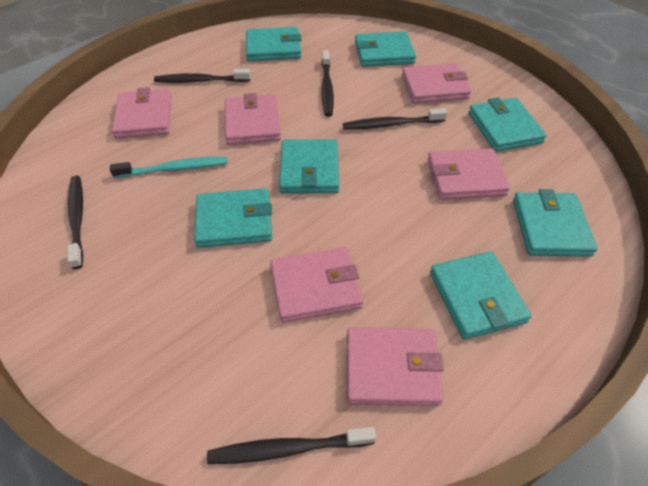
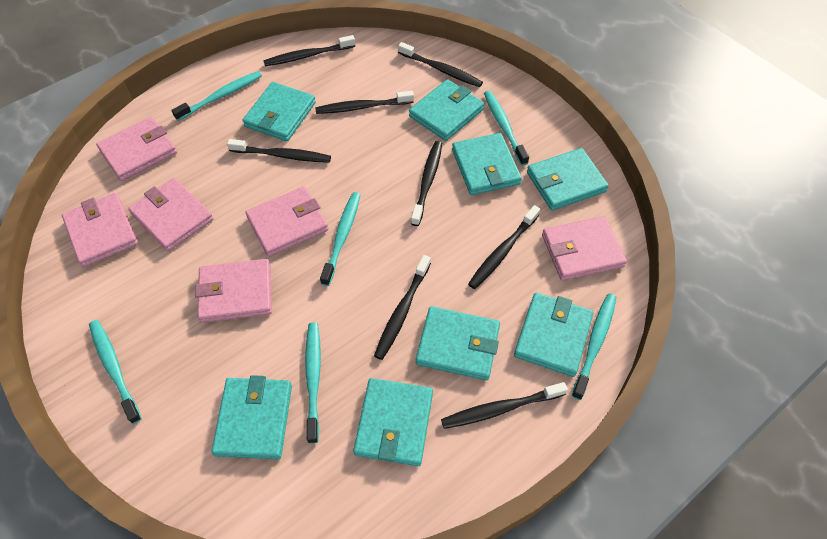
black toothbrush: [68,176,83,269] [154,69,251,83] [207,427,376,464] [321,50,334,117] [343,108,447,130] = 5 -> [227,139,331,163] [263,35,355,66] [315,91,414,114] [374,255,431,360] [398,42,483,87] [411,141,442,226] [441,382,568,429] [468,205,540,289] = 8
turquoise toothbrush: [110,157,228,178] = 1 -> [89,320,142,424] [171,71,262,121] [305,322,321,444] [320,192,360,286] [484,91,529,166] [572,294,616,400] = 6
turquoise wallet: [194,188,272,248] [246,27,302,61] [279,139,339,194] [355,31,416,67] [430,251,531,340] [469,97,547,152] [513,189,598,257] = 7 -> [212,375,292,459] [242,82,316,142] [353,378,433,466] [409,79,484,141] [416,306,500,381] [452,133,522,195] [514,292,593,377] [527,148,609,210] = 8

